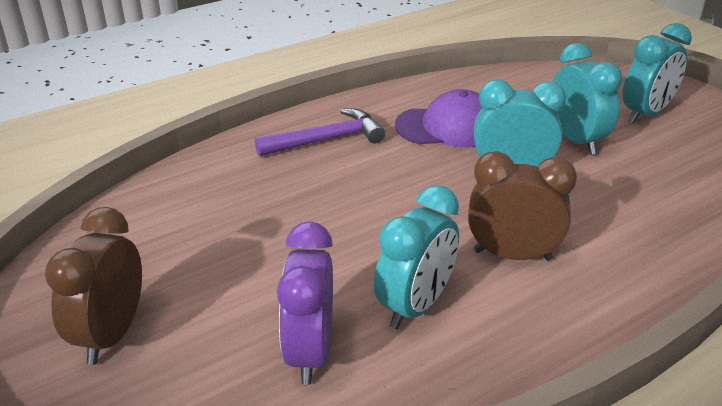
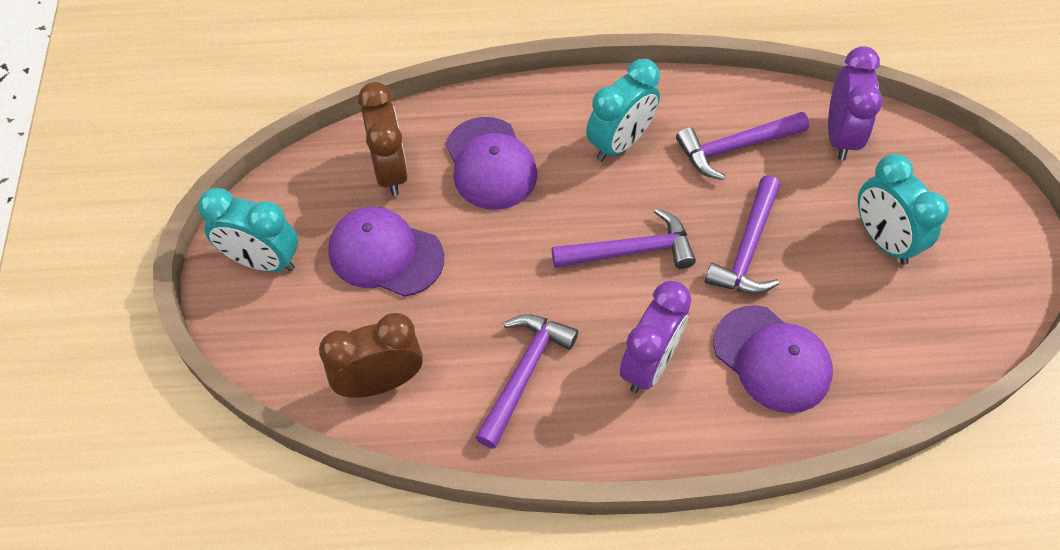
purple cap: [395,89,482,147] = 1 -> [328,207,444,297] [446,117,537,210] [713,305,833,413] = 3
purple clock: [277,222,333,385] = 1 -> [620,281,691,393] [828,46,883,160] = 2
purple hammer: [255,108,385,156] = 1 -> [475,314,578,449] [552,208,696,269] [676,112,809,180] [705,176,780,294] = 4
turquoise clock: [374,185,459,329] [474,79,566,167] [553,43,622,155] [623,23,692,123] = 4 -> [198,188,298,272] [586,59,660,162] [858,154,949,265] = 3

